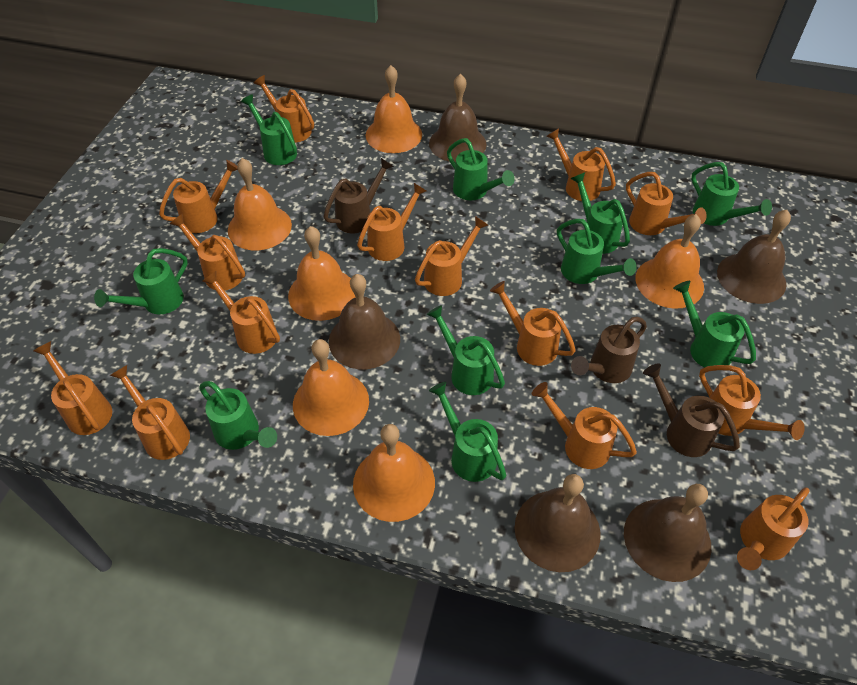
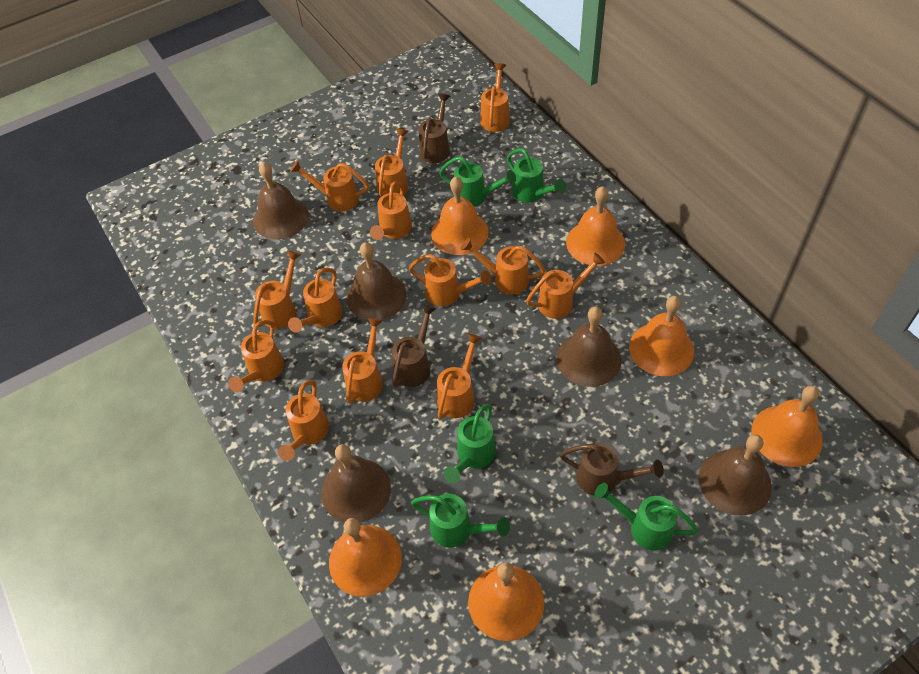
green watering can: [94,248,188,314] [199,381,277,450] [241,94,297,165] [426,305,505,395] [429,382,506,482] [447,138,515,200] [557,219,637,284] [570,172,630,254] [673,281,756,367] [691,162,772,226] = 10 -> [411,494,510,548] [439,156,516,207] [444,404,496,483] [507,148,566,203] [594,483,698,550] = 5
orange watering can: [34,341,112,435] [110,365,190,460] [159,160,238,233] [170,214,245,291] [202,271,280,354] [254,75,314,142] [357,183,426,261] [415,216,488,296] [490,281,576,366] [532,382,637,469] [546,128,616,201] [626,172,707,235] [699,365,805,440] [737,487,810,570] = 14 -> [228,320,284,392] [254,251,301,329] [278,380,329,461] [288,268,343,333] [290,160,369,211] [342,318,383,404] [370,181,412,240] [375,128,409,197] [409,254,491,306] [437,333,482,419] [460,238,545,295] [480,63,510,132] [526,253,605,319] = 13

